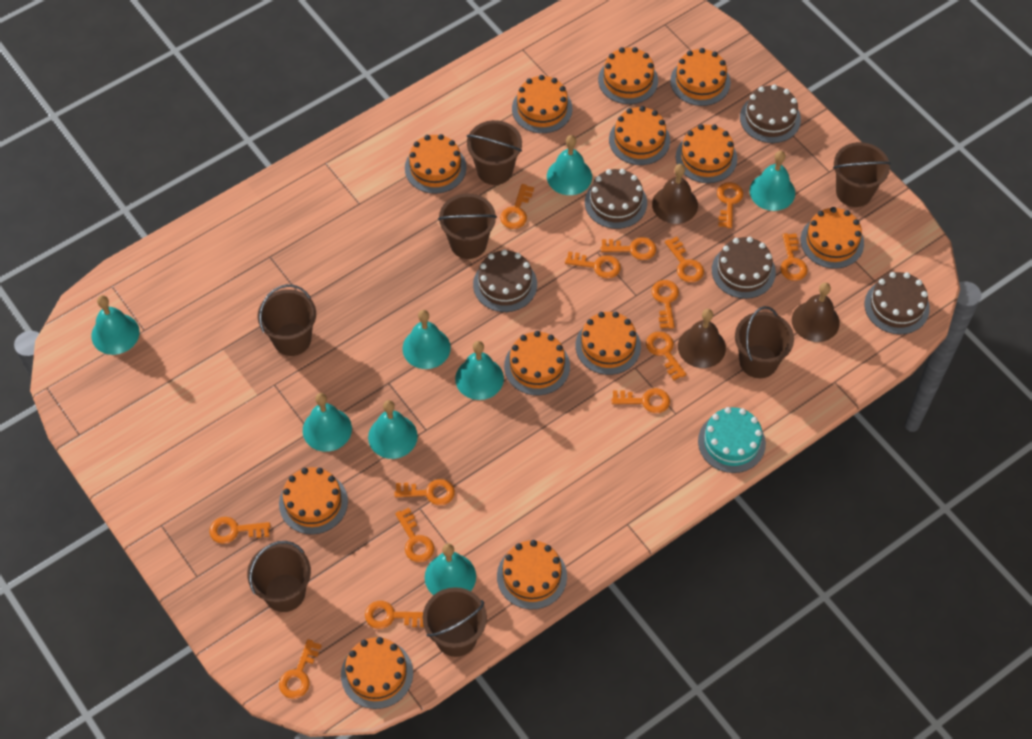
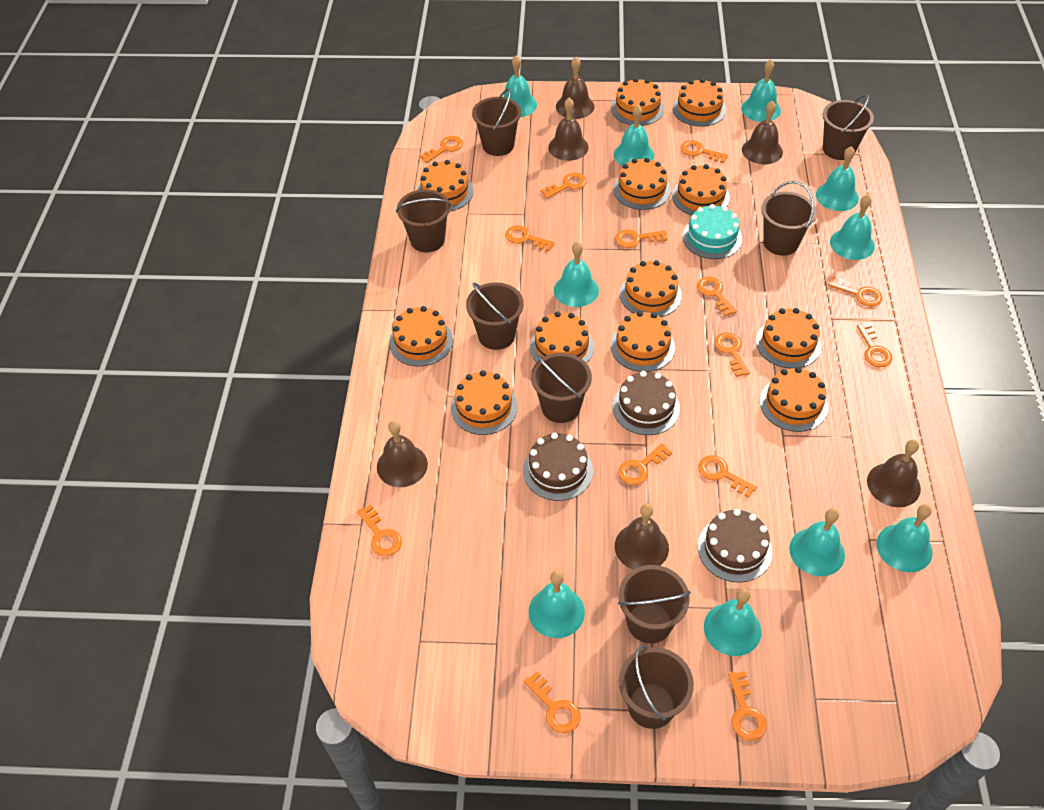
brown bell: [652,164,698,224] [678,309,726,368] [792,283,840,342] = 3 -> [377,420,428,487] [548,98,589,161] [556,57,595,119] [615,504,669,570] [742,101,783,164] [867,439,921,507] = 6
brown bucket: [247,541,311,612] [258,284,316,356] [422,587,487,657] [438,193,497,259] [467,120,522,185] [735,306,794,378] [833,142,891,207] = 7 -> [396,189,451,252] [466,282,524,350] [472,88,521,156] [531,353,592,423] [618,565,691,644] [619,645,694,729] [761,181,816,256] [823,94,874,160] = 8
brown cake: [473,249,537,312] [585,169,647,229] [712,237,776,299] [740,84,801,143] [865,272,930,334] = 5 -> [523,433,593,501] [613,371,680,435] [698,509,773,582] = 3
turquoise bell: [91,295,140,355] [303,393,352,452] [368,400,418,459] [402,310,451,369] [425,544,476,595] [455,341,504,400] [547,135,592,195] [750,151,795,211] = 8 -> [504,55,537,117] [529,570,585,638] [554,241,599,307] [614,105,654,166] [704,588,761,656] [741,59,781,122] [789,508,845,576] [816,146,859,211] [830,195,875,260] [877,504,933,572] = 10

